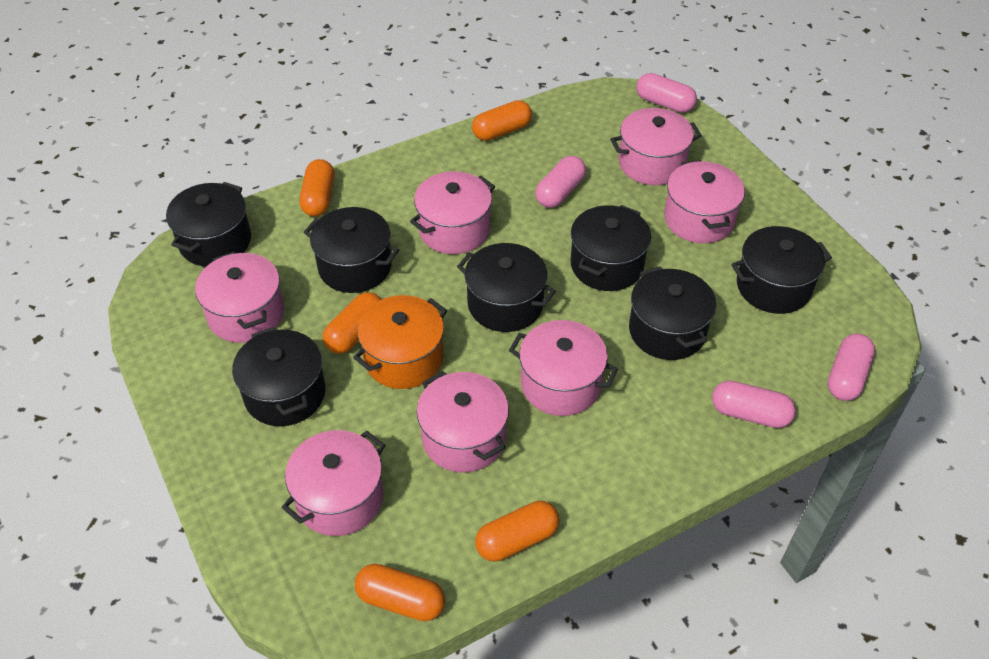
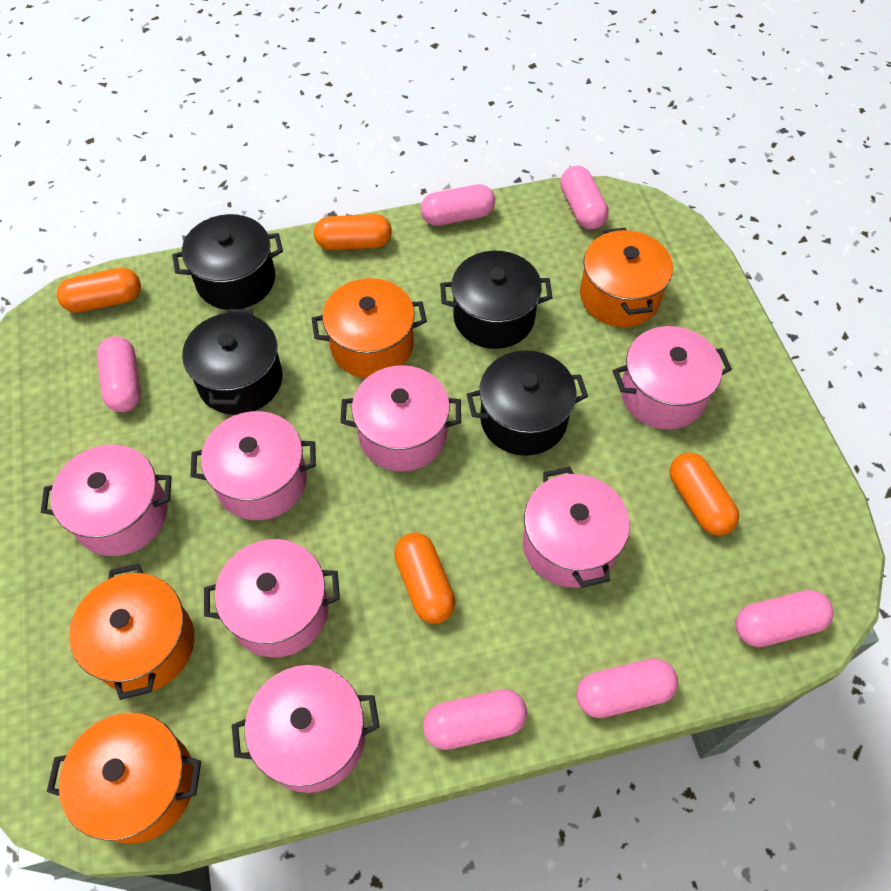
black pot: [166,182,251,267] [232,327,325,426] [304,207,399,293] [457,243,556,332] [571,205,651,291] [629,266,716,360] [731,226,832,314] = 7 -> [172,214,283,310] [182,309,283,415] [440,251,553,349] [466,350,588,456] = 4
orange capsule: [299,159,335,216] [323,292,382,354] [355,564,445,621] [472,100,532,141] [475,501,559,561] = 5 -> [57,268,141,313] [314,214,392,250] [394,533,456,624] [670,452,739,536] = 4
orange pot: [353,295,447,389] = 1 -> [47,712,201,844] [69,563,194,700] [312,278,427,378] [580,228,673,327] = 4
pink capsule: [535,156,586,208] [636,73,697,113] [712,381,796,428] [828,334,875,401] = 4 -> [97,336,141,412] [421,184,495,226] [423,689,527,750] [560,166,608,229] [576,658,678,718] [735,590,834,647] = 6

